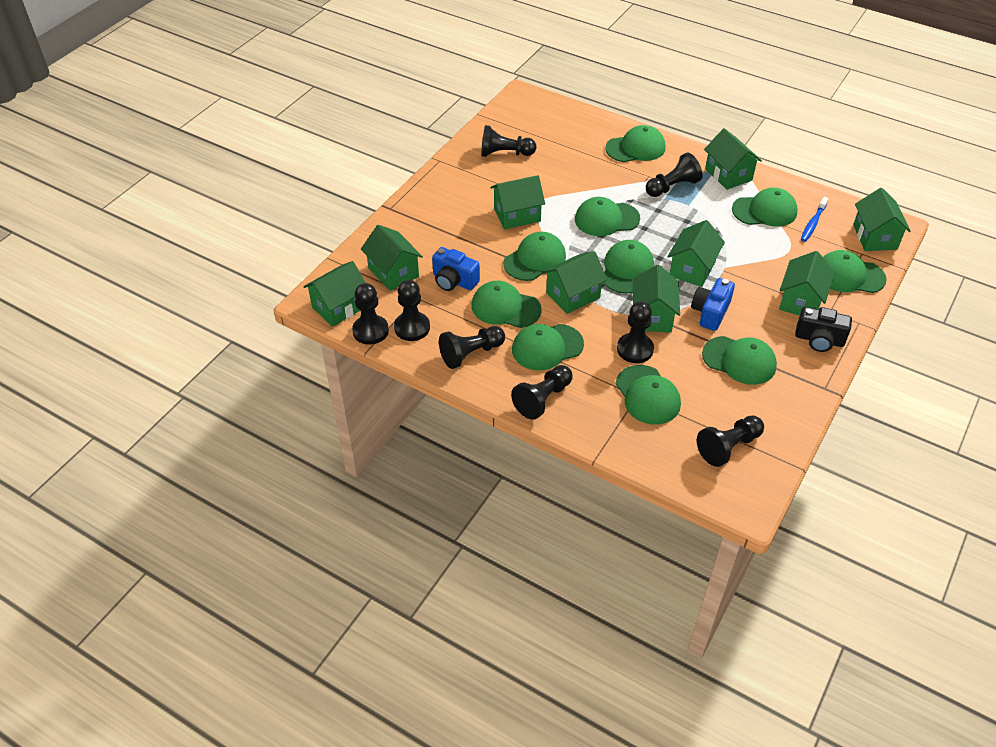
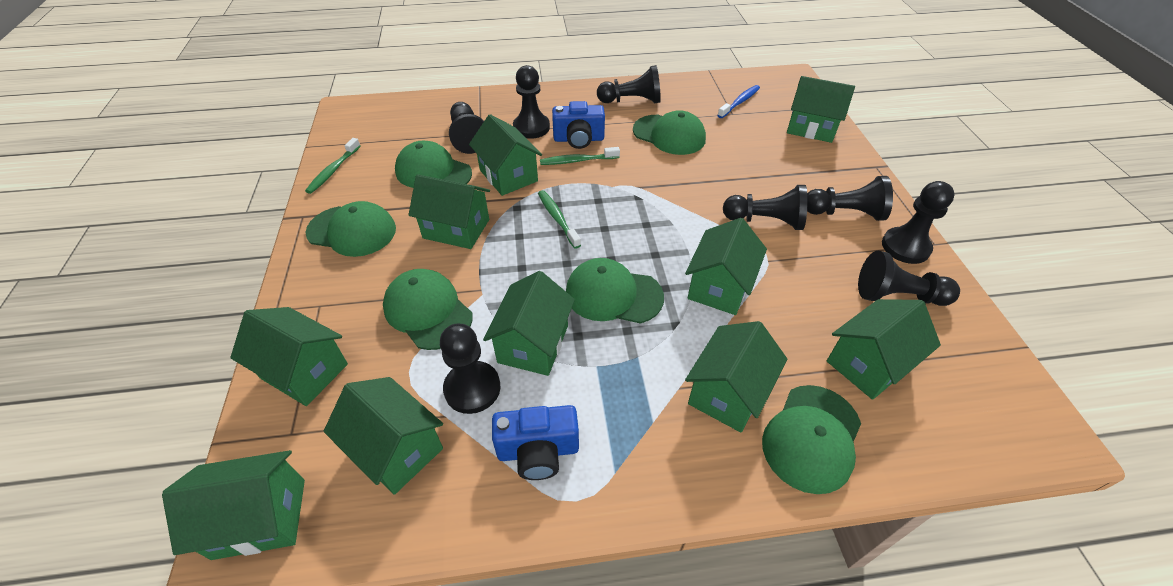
black camera: [795,307,852,352] = 1 -> none = 0
green cap: [472,281,542,328] [503,232,566,281] [512,324,584,370] [575,197,640,236] [603,240,654,294] [605,125,665,162] [616,365,681,424] [702,336,777,385] [732,188,798,227] [823,250,887,293] = 10 -> [305,201,396,257] [383,269,473,350] [395,141,472,188] [566,258,664,324] [633,110,706,155] [762,385,861,494] = 6
green house: [303,261,366,327] [361,225,423,291] [490,175,545,229] [543,251,607,314] [633,265,680,333] [667,220,725,287] [704,128,762,190] [779,251,835,316] [853,188,911,251] = 9 -> [162,450,305,560] [230,307,348,406] [324,377,443,495] [408,174,490,249] [469,114,542,196] [483,271,575,376] [685,218,767,315] [685,321,787,433] [787,76,855,143] [827,299,941,400] = 10
green toothbrush: none = 0 -> [305,138,361,194] [538,190,581,249] [540,147,620,165] = 3

